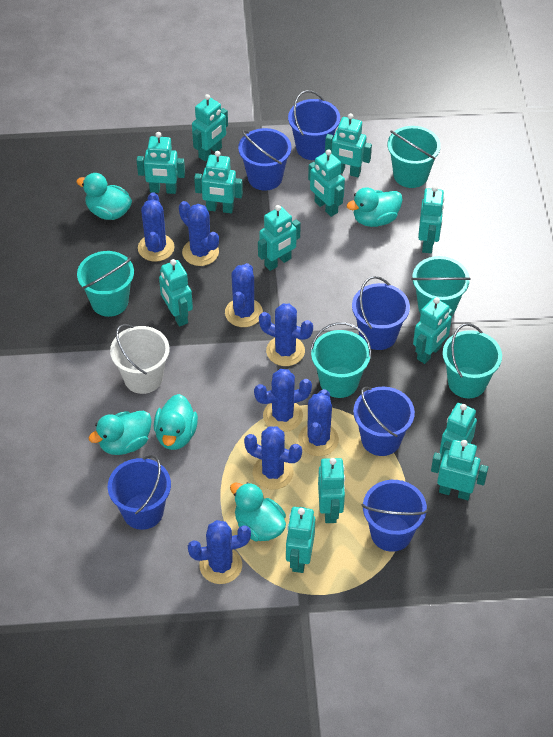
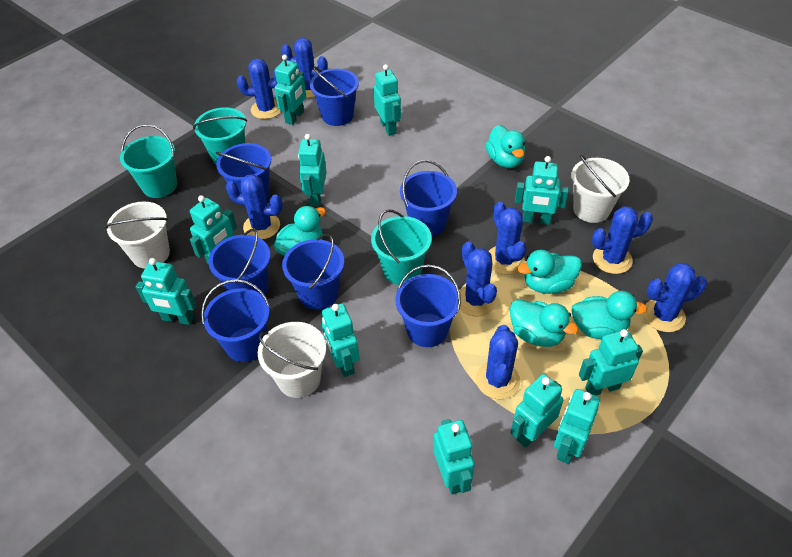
blue bucket: [108,455,171,530] [238,128,291,191] [288,90,340,160] [352,276,410,350] [353,387,415,456] [362,480,428,552] = 6 -> [201,279,270,362] [208,229,270,295] [216,143,271,206] [282,234,344,310] [310,67,359,126] [395,265,461,347] [400,160,457,236] = 7
turquoise bucket: [77,251,134,317] [311,322,371,398] [388,126,441,188] [411,256,471,316] [443,323,502,398] = 5 -> [120,124,177,198] [193,107,247,164] [371,209,432,285] = 3
turquoise robot: [136,132,185,194] [159,259,193,327] [192,94,228,161] [194,151,243,213] [258,205,301,271] [286,507,315,573] [308,149,345,217] [318,458,345,523] [325,113,372,177] [413,297,453,364] [418,186,445,253] [431,440,488,500] [440,403,477,460] = 13 -> [136,258,196,325] [190,195,237,265] [274,54,306,125] [298,134,327,206] [321,303,360,377] [373,64,401,136] [433,419,475,494] [510,374,564,448] [515,156,569,225] [554,389,600,464] [579,329,643,396] = 11
white bucket: [110,324,170,394] = 1 -> [104,202,170,268] [258,322,326,398] [571,155,630,223] = 3

